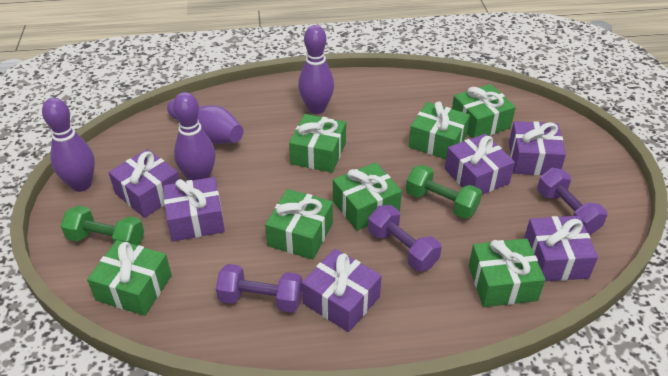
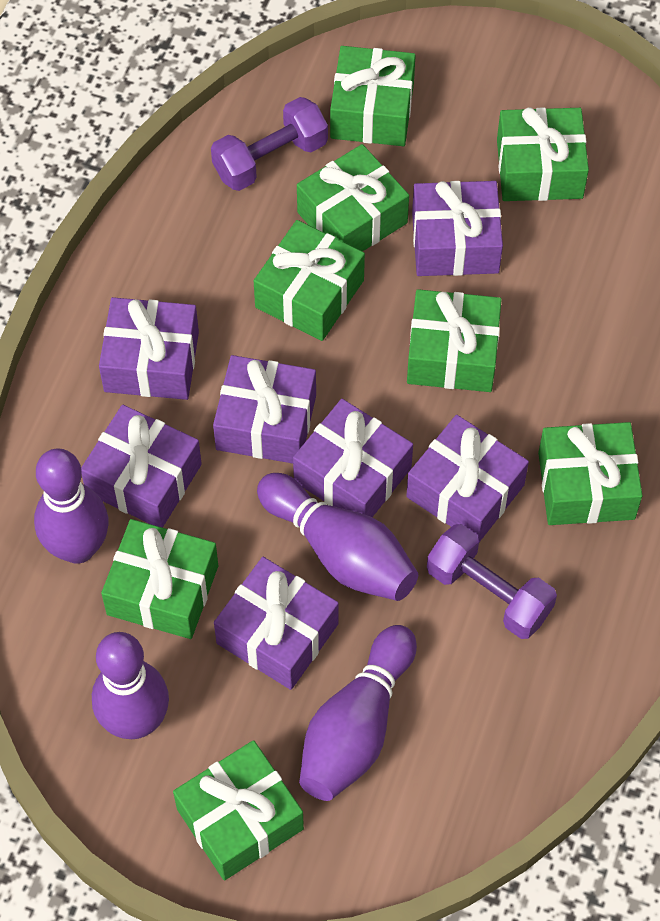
green dumbbell: [61,206,144,246] [406,165,482,219] = 2 -> none = 0
green gift: [87,240,172,316] [265,189,333,260] [289,114,346,173] [333,162,402,231] [409,102,470,159] [452,84,516,138] [469,238,545,307] = 7 -> [101,519,218,639] [173,740,304,880] [254,220,365,341] [297,144,409,252] [330,46,416,146] [407,289,502,392] [497,107,589,201] [538,422,643,525] = 8
purple dumbbell: [216,264,302,313] [368,205,442,271] [537,168,607,235] = 3 -> [211,97,328,191] [427,524,557,639] = 2
purple gift: [108,149,179,218] [163,177,225,241] [302,249,382,332] [445,134,515,194] [509,121,566,175] [524,216,598,281] = 6 -> [81,405,202,528] [99,297,199,400] [213,355,316,464] [214,557,339,690] [293,399,413,517] [406,415,529,542] [412,181,503,276] = 7

